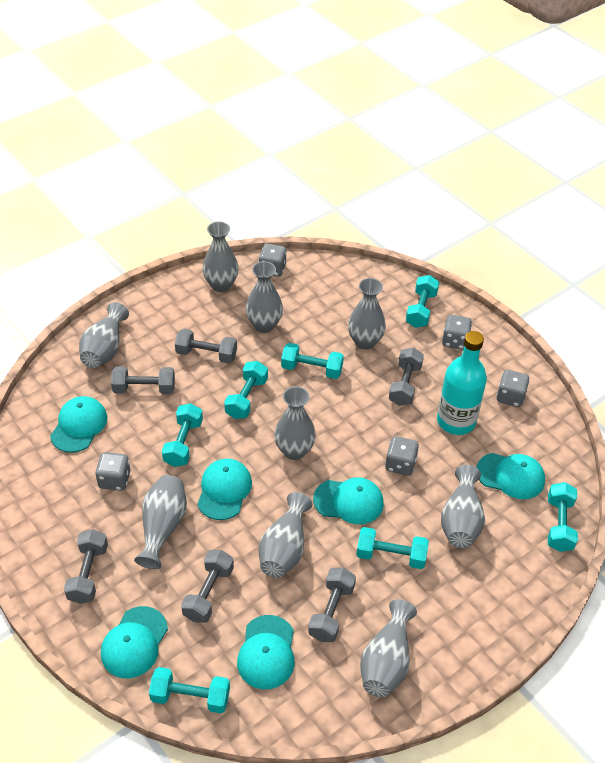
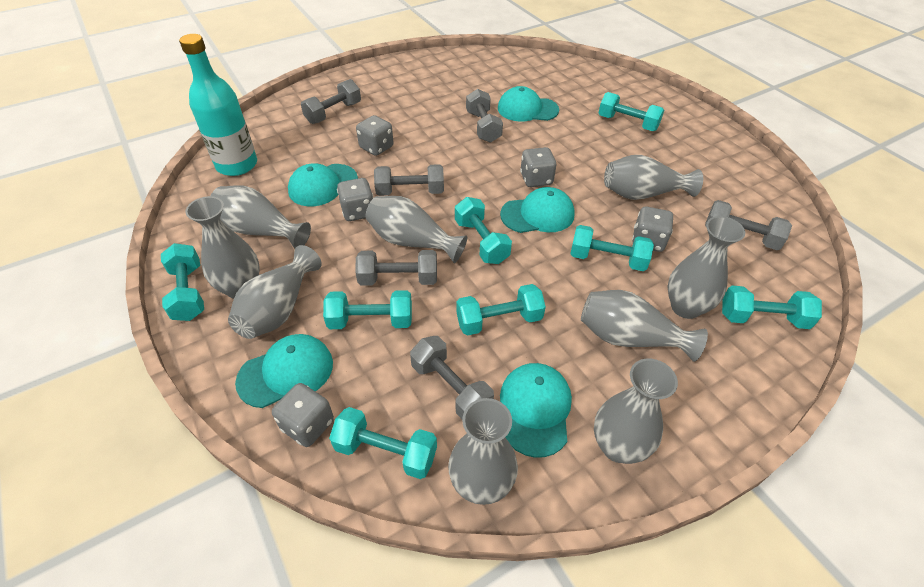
turquoise cap: [50,396,107,453] [101,606,168,678] [197,459,252,520] [237,615,295,689] [313,478,384,524] [476,453,545,499] = 6 -> [235,334,333,408] [288,163,358,206] [498,86,559,121] [500,187,575,233] [500,363,572,458] = 5
turquoise dumbbell: [149,667,230,713] [162,403,203,467] [224,361,268,419] [281,343,344,379] [356,527,429,569] [406,275,439,328] [548,482,578,552] = 7 -> [161,243,204,321] [323,290,412,329] [329,407,437,479] [455,197,512,264] [456,284,546,336] [570,225,654,271] [599,92,664,131] [722,286,822,329] = 8

